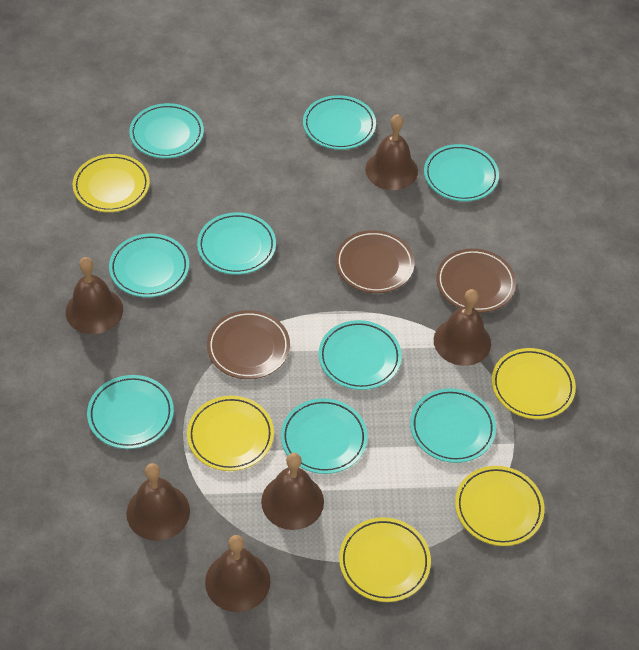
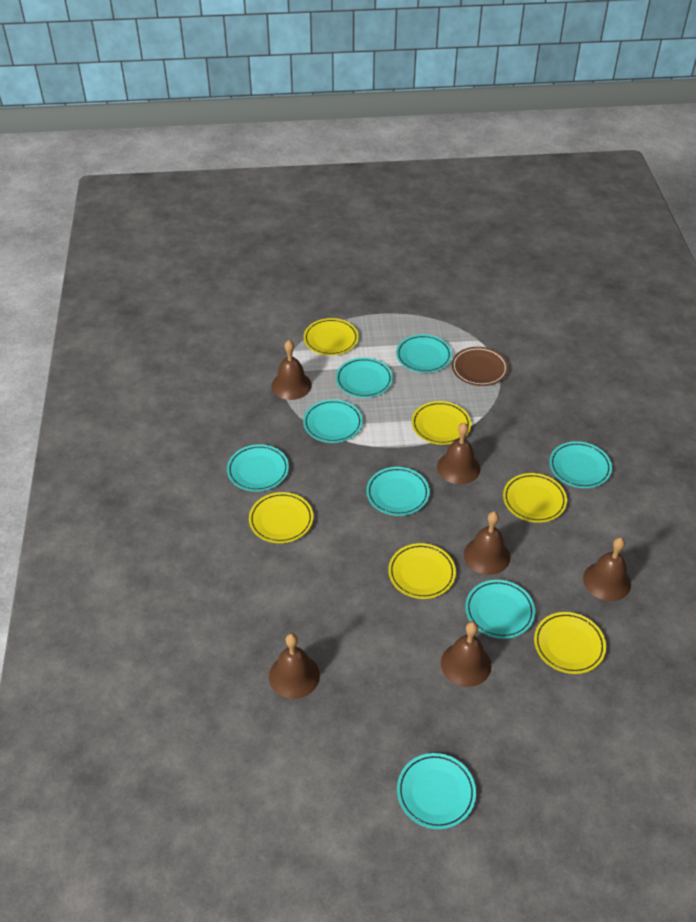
brown plate: [207,310,290,379] [335,230,415,293] [436,248,516,313] = 3 -> [451,347,508,386] = 1
turquoise plate: [87,375,174,449] [109,234,189,297] [129,103,204,158] [197,212,276,275] [281,398,368,474] [303,95,376,150] [318,320,402,390] [410,388,496,463] [424,144,499,201] = 9 -> [227,444,289,492] [303,399,363,443] [336,357,393,398] [366,467,430,516] [396,334,452,373] [397,753,476,829] [465,580,535,639] [549,441,612,488] = 8
yellow plate: [73,154,150,212] [187,396,274,471] [339,517,431,602] [455,466,545,546] [492,348,576,419] = 5 -> [249,492,313,543] [304,318,359,356] [388,543,456,599] [412,401,471,445] [503,473,567,523] [534,612,606,674] = 6

